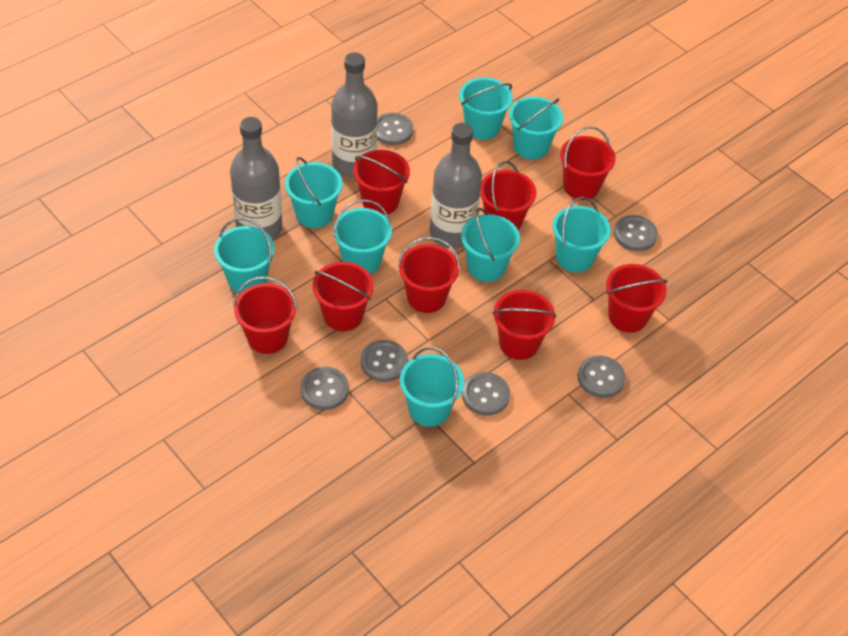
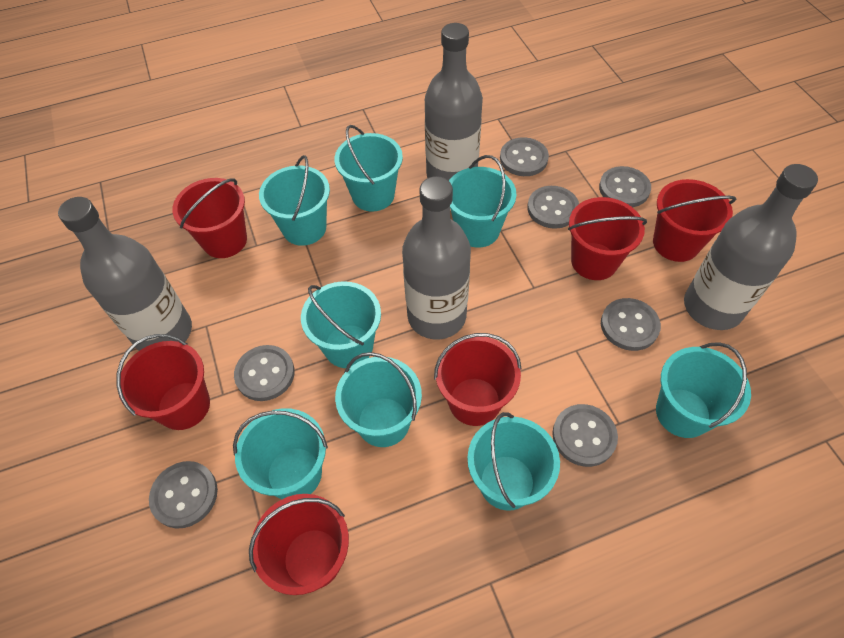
grey bottle: [230,117,282,240] [331,52,377,178] [430,123,482,248] = 3 -> [58,197,192,351] [402,176,471,339] [425,23,483,181] [684,164,818,330] = 4
grey button: [301,367,349,410] [361,340,408,382] [377,113,413,145] [462,372,510,416] [578,355,626,398] [614,215,658,251] = 6 -> [149,461,218,529] [234,345,295,401] [500,137,549,176] [527,186,579,229] [552,404,618,467] [599,166,651,207] [601,298,661,351] = 7
red bucket: [233,276,298,354] [313,262,374,331] [353,150,410,215] [398,237,460,313] [480,161,536,231] [492,290,556,360] [560,126,616,200] [606,264,667,333] = 8 -> [116,334,210,430] [172,178,247,258] [249,494,349,595] [434,333,521,426] [568,197,647,280] [653,179,737,262] = 6

